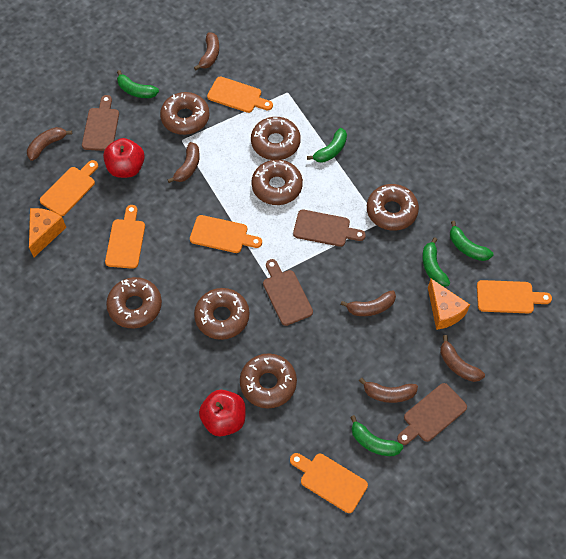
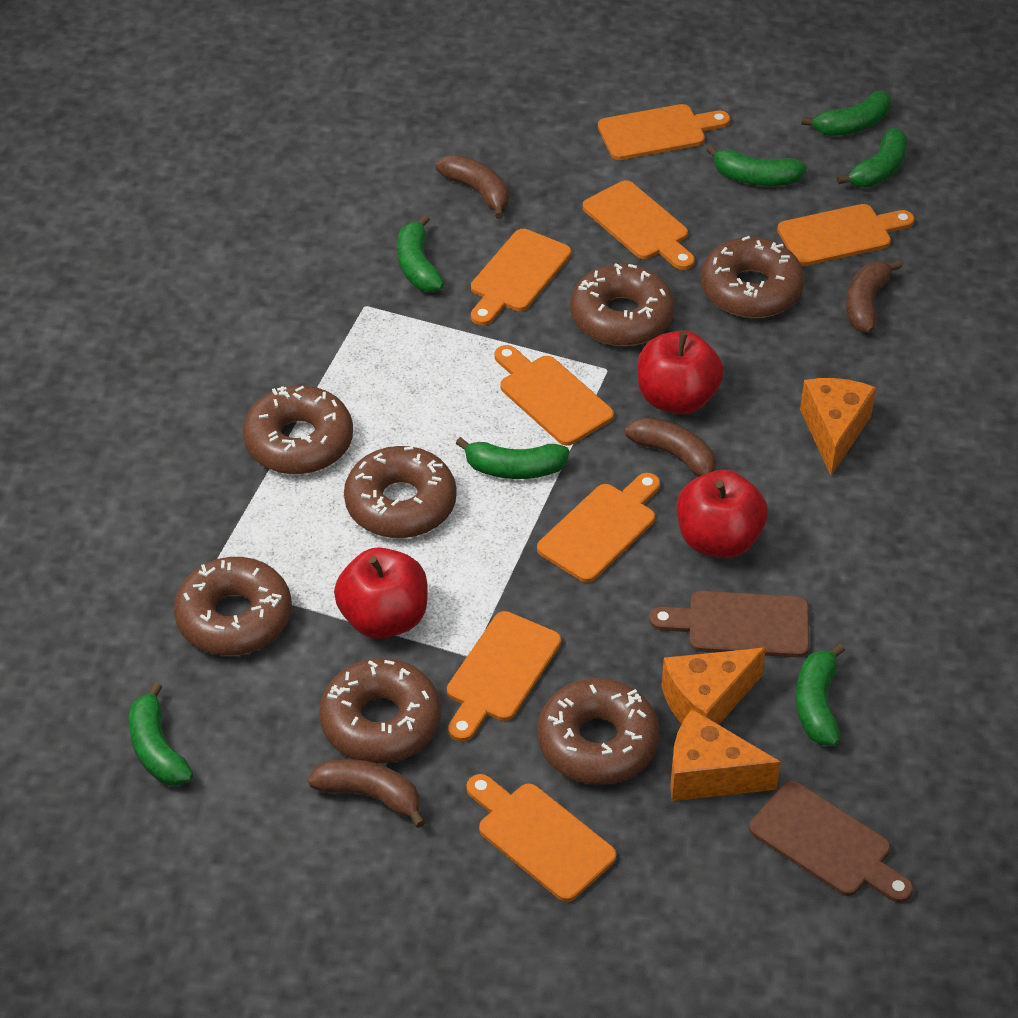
brown banana: [27,127,72,161] [168,142,200,183] [194,33,219,70] [341,290,396,316] [359,378,418,403] [440,335,485,382] = 6 -> [308,759,425,828] [436,155,509,219] [625,417,716,477] [846,260,902,333] = 4
brown cutting board: [82,95,119,151] [263,259,313,326] [293,210,366,247] [397,383,467,445] = 4 -> [649,591,809,657] [749,781,913,903] = 2
green banana: [117,70,159,98] [307,128,347,163] [350,415,403,456] [422,237,450,287] [450,221,493,261] = 5 -> [129,682,193,786] [397,215,444,292] [456,437,569,479] [707,145,806,186] [796,643,845,746] [801,91,891,136] [837,128,907,187] = 7
orange cheese: [29,208,66,257] [428,279,470,330] = 2 -> [661,648,766,724] [670,709,781,801] [800,378,876,476] = 3
orange cutting board: [40,160,98,216] [105,205,145,269] [190,215,262,253] [207,76,273,113] [290,453,368,513] [477,280,552,314] = 6 -> [447,611,561,742] [466,774,616,902] [471,229,571,326] [494,345,614,446] [537,473,660,583] [583,180,695,270] [598,104,730,160] [777,204,915,266] = 8
red apple: [103,138,145,178] [199,390,246,436] = 2 -> [334,547,428,639] [637,330,724,415] [677,470,768,558] = 3

